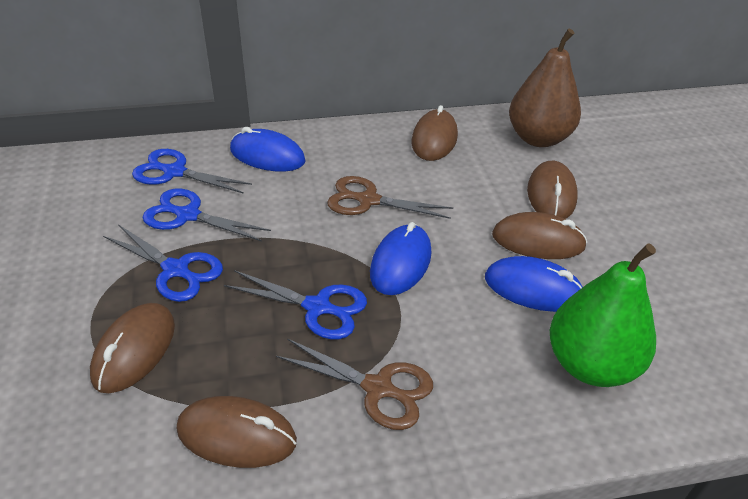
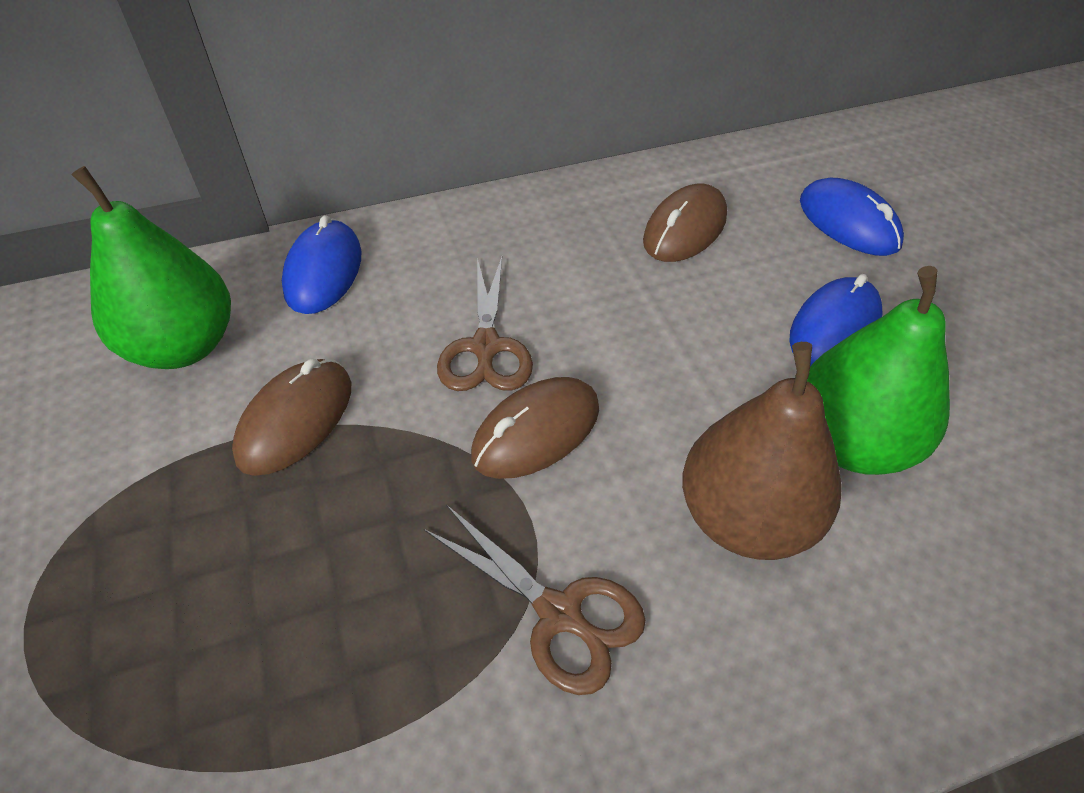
blue scissors: [103,224,223,302] [132,149,252,194] [142,189,271,241] [224,270,367,340] = 4 -> none = 0
brown mouse: [90,303,175,393] [176,396,297,468] [411,105,458,161] [492,212,587,259] [527,161,578,219] = 5 -> [232,359,351,476] [471,377,599,479] [643,184,727,262] = 3
green pear: [550,243,656,387] = 1 -> [72,166,231,369] [807,266,950,475] = 2

